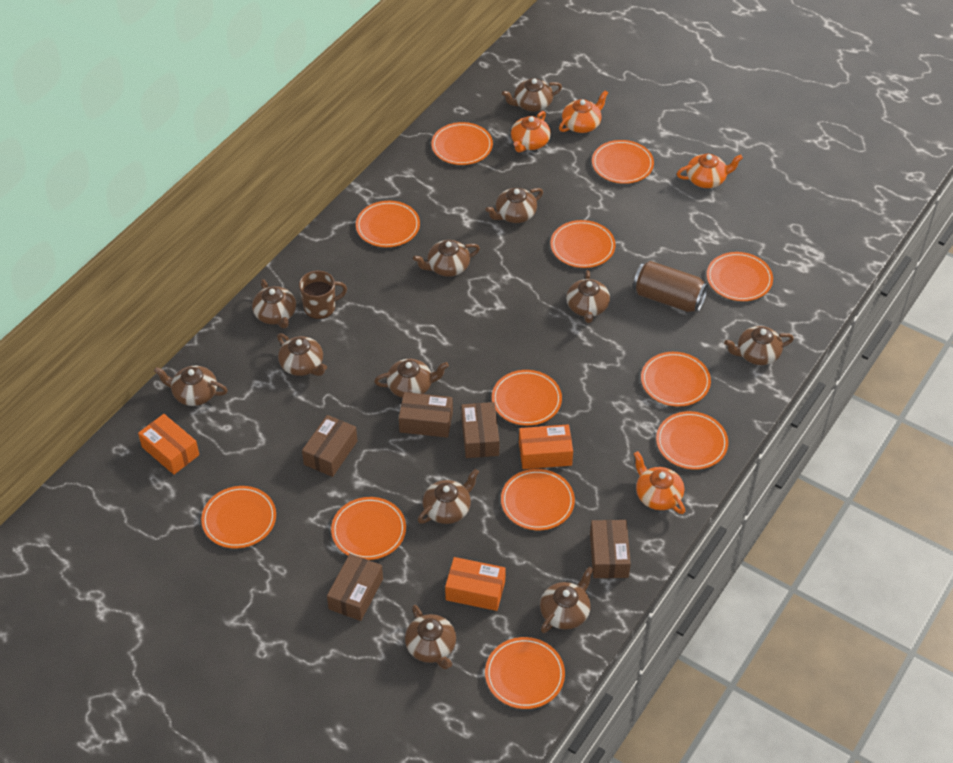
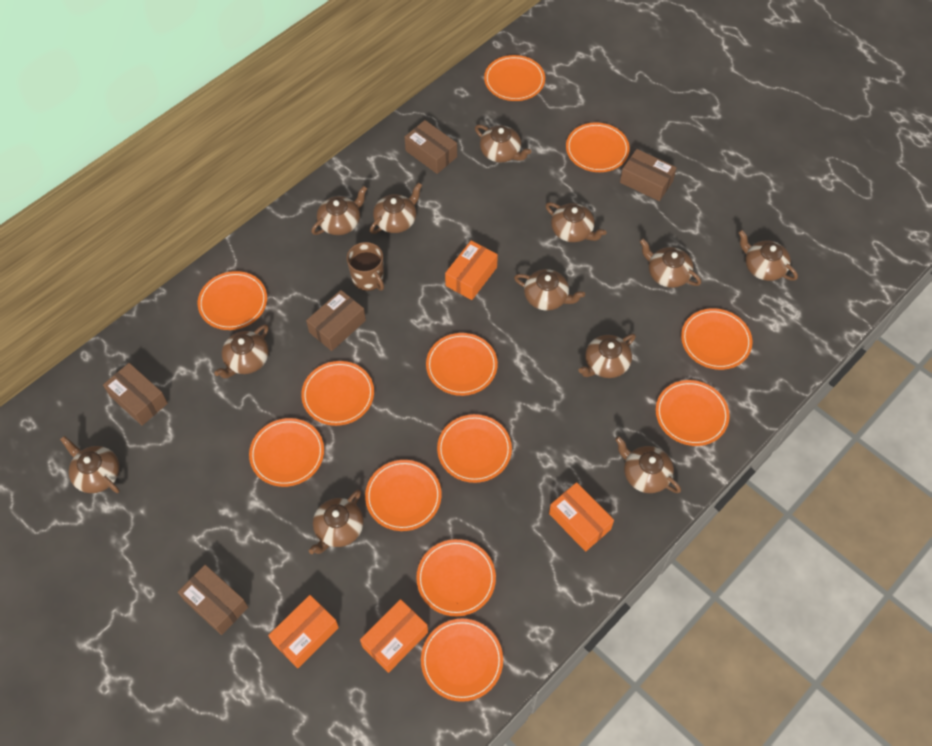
brown can: [633,261,708,312] = 1 -> none = 0
orange box: [138,414,199,475] [445,557,506,611] [519,424,573,469] = 3 -> [268,595,339,668] [360,599,428,673] [445,240,498,300] [549,482,614,551] = 4
orange teapot: [511,111,551,153] [559,90,608,133] [633,451,685,514] [677,154,743,188] = 4 -> none = 0

